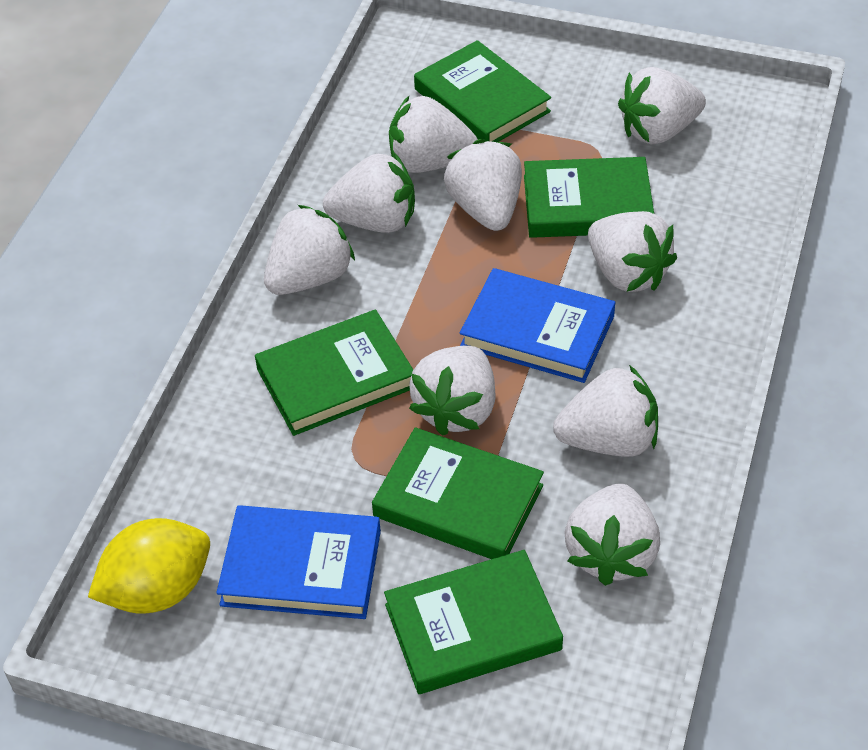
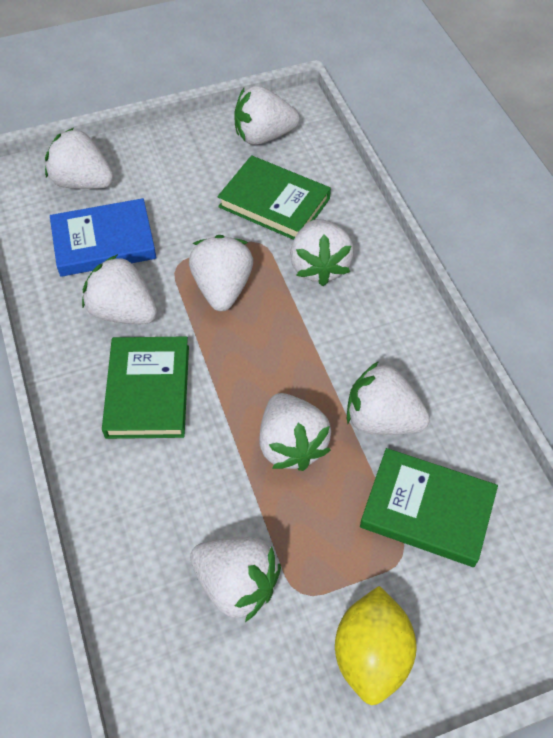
blue book: [216,505,381,619] [460,268,615,383] = 2 -> [50,198,156,277] = 1
green book: [255,310,413,436] [372,427,544,559] [384,550,563,694] [414,40,551,142] [524,157,654,238] = 5 -> [102,337,189,439] [218,155,331,240] [360,448,498,567] = 3
white strawberry: [264,205,355,295] [323,153,415,233] [389,96,478,173] [409,346,496,436] [444,139,522,231] [553,365,658,457] [564,483,660,586] [588,211,677,292] [618,67,706,144] = 9 -> [45,128,114,189] [82,254,157,324] [189,235,253,311] [190,537,281,622] [234,86,300,145] [259,393,331,471] [290,219,354,286] [347,361,430,435] = 8

